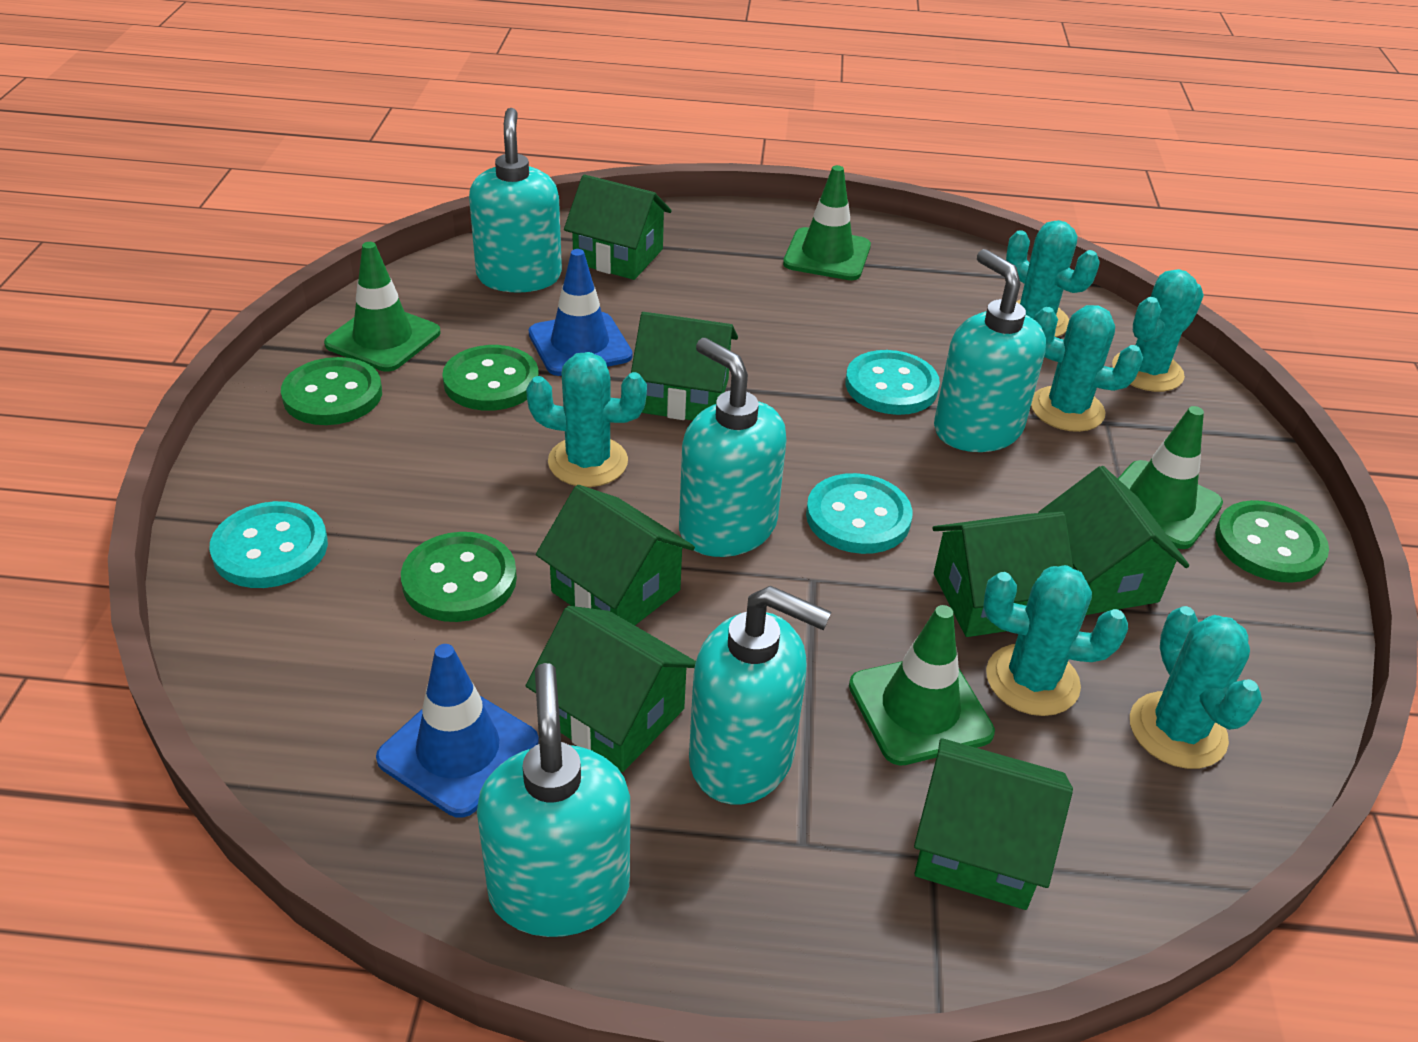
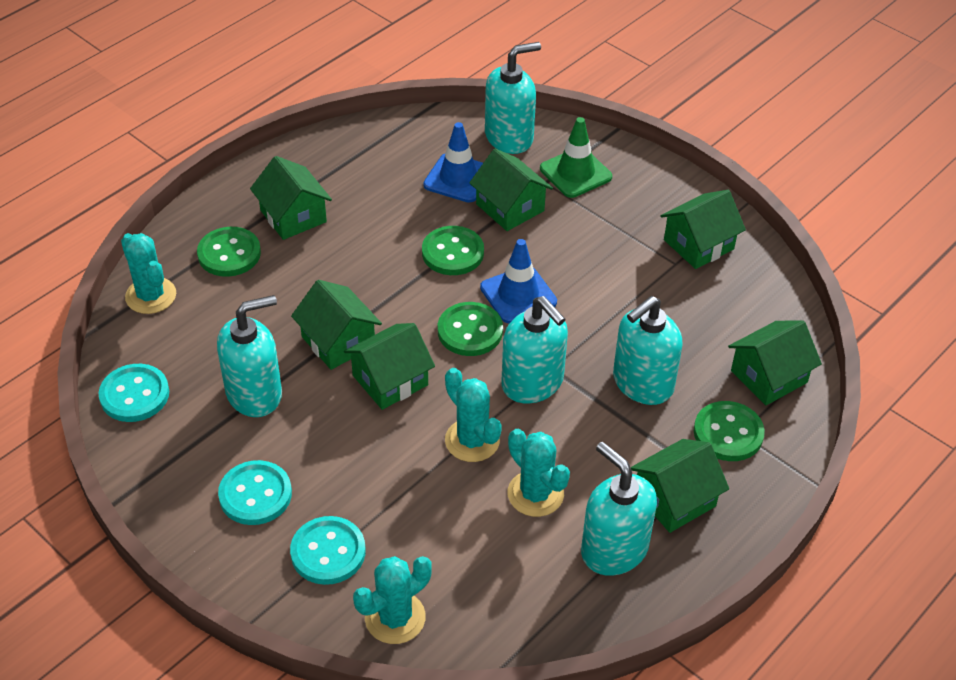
green traffic cone: [324,242,440,372] [783,165,871,280] [849,605,995,766] [1118,406,1223,549] = 4 -> [540,117,612,198] = 1
turquoise cactus: [526,352,647,487] [983,565,1128,716] [1006,220,1099,337] [1031,305,1143,432] [1112,269,1204,392] [1130,606,1262,769] = 6 -> [121,233,176,314] [353,556,432,644] [445,368,502,462] [508,429,570,517] = 4

